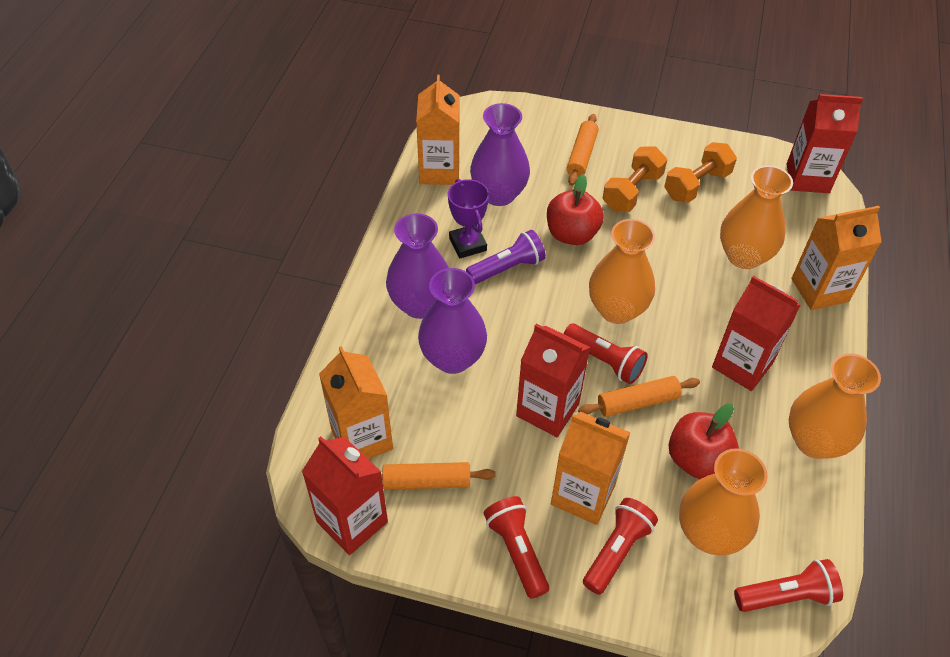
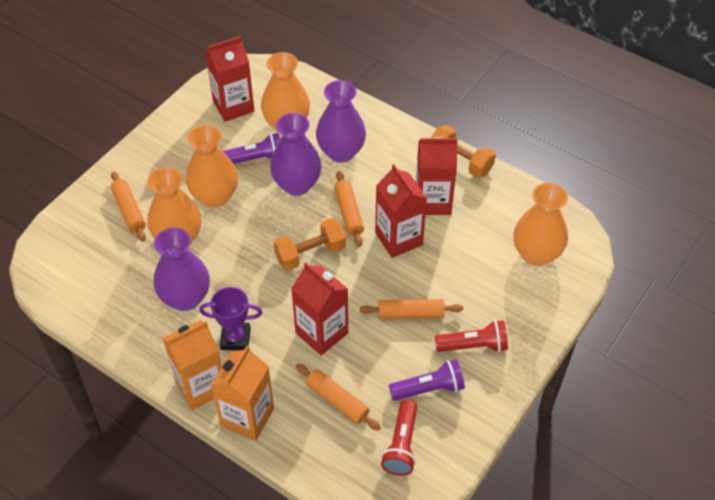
orange carton: [319,346,393,459] [416,75,460,185] [551,412,631,525] [791,206,882,310] = 4 -> [163,320,222,410] [211,346,274,441] = 2
orange rolling pin: [381,462,495,490] [567,114,599,186] [578,376,700,417] = 3 -> [111,171,146,242] [296,364,381,430] [334,171,364,247] [360,299,463,319] = 4
purple flashlight: [466,230,546,284] = 1 -> [223,133,280,164] [389,359,465,401] = 2
red apple: [547,174,604,245] [669,403,739,479] = 2 -> none = 0
red flashlight: [484,496,549,599] [564,324,648,384] [583,498,658,595] [734,559,843,612] = 4 -> [381,400,417,476] [435,320,508,352] = 2

